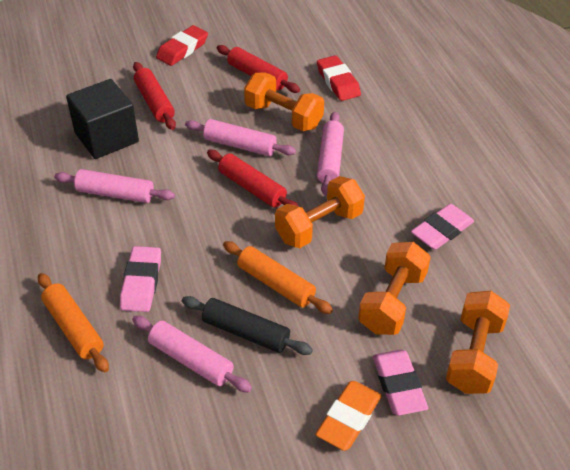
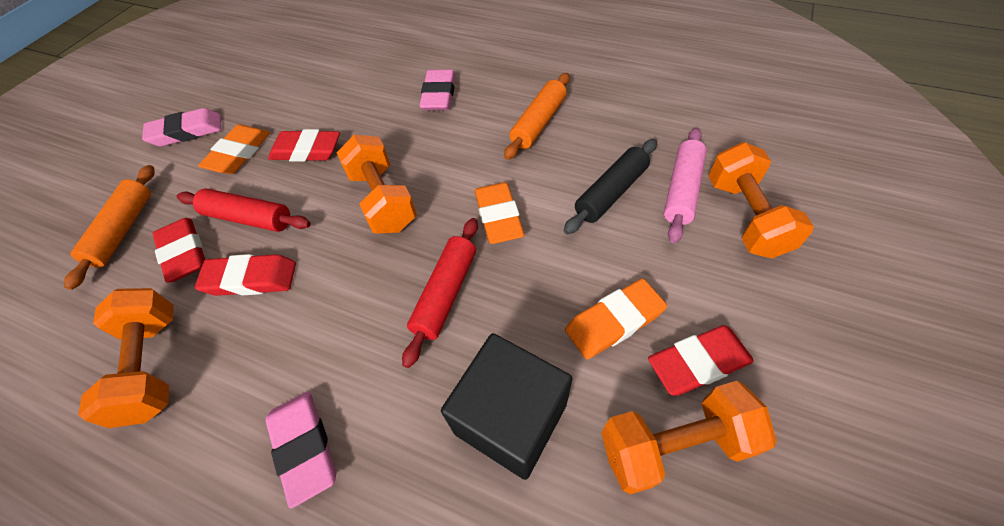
orange eraser: [315,381,382,451] = 1 -> [198,124,270,174] [475,182,525,244] [565,278,667,359] = 3
pink rolling pin: [54,169,175,203] [132,316,252,393] [185,119,296,156] [317,112,344,196] = 4 -> [664,128,707,244] = 1
red eraser: [156,25,208,66] [317,55,361,101] = 2 -> [153,218,205,283] [195,254,296,296] [268,129,340,162] [648,325,754,396] = 4
red rolling pin: [133,62,176,130] [207,150,299,208] [217,45,300,93] = 3 -> [177,188,311,232] [402,218,478,368] = 2

